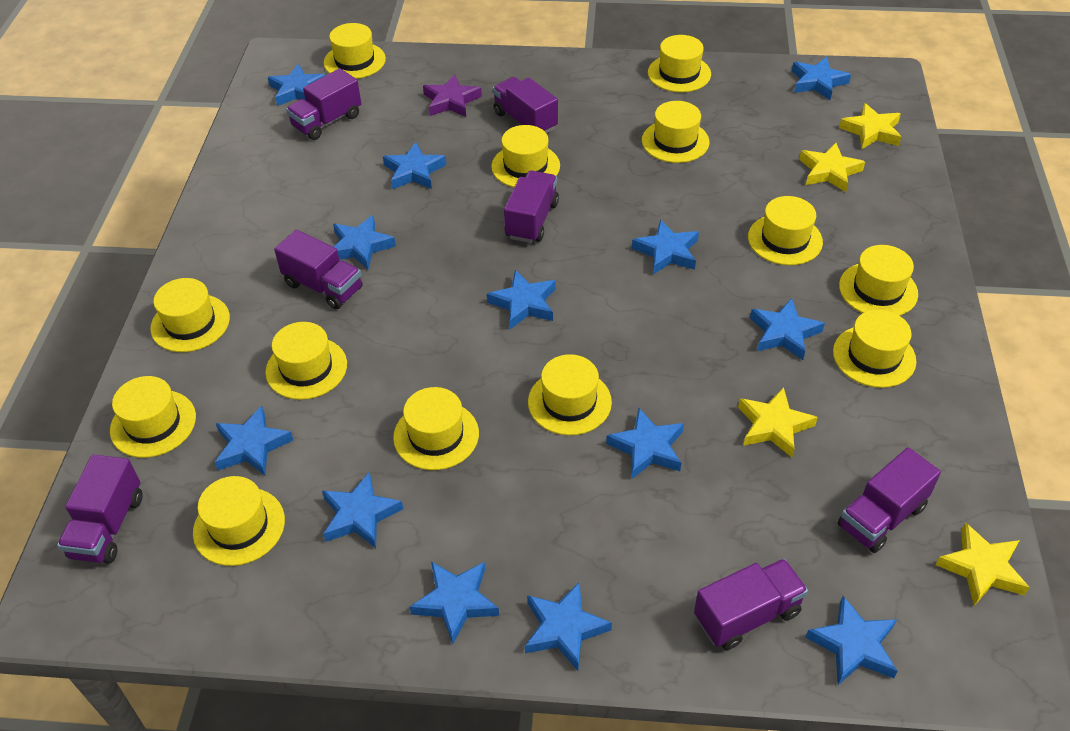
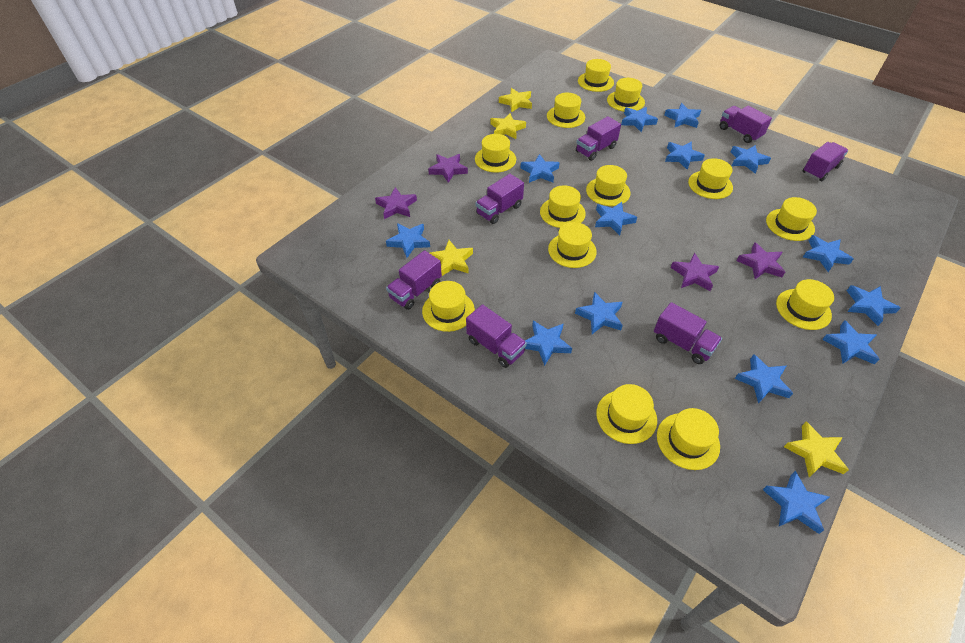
blue star: [215,405,293,475] [268,64,326,106] [322,472,403,548] [333,215,396,270] [383,142,446,189] [410,561,499,644] [487,270,555,329] [525,582,612,671] [606,408,684,479] [632,219,699,274] [750,298,825,360] [792,57,851,100] [805,596,898,685] = 13 -> [386,223,430,258] [520,154,560,183] [525,321,572,366] [575,292,623,334] [595,202,637,235] [621,107,658,132] [664,103,701,128] [665,142,705,170] [731,145,771,173] [735,354,793,403] [763,471,830,534] [803,235,854,272] [822,320,879,364] [847,285,901,326] = 14
purple star: [423,74,482,117] = 1 -> [375,187,417,219] [428,154,468,183] [670,253,719,291] [737,242,785,279] = 4

